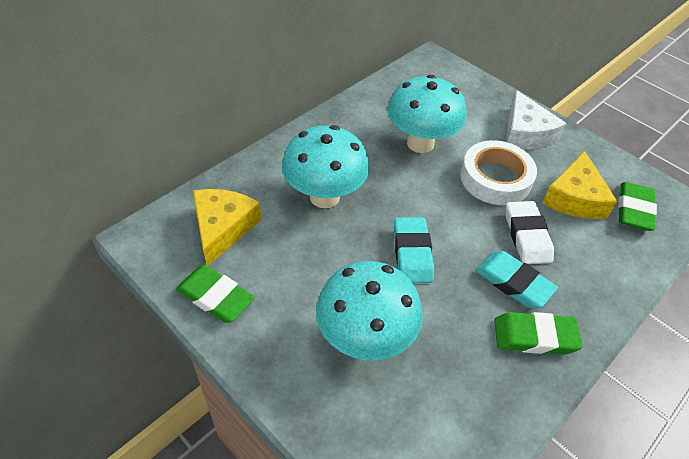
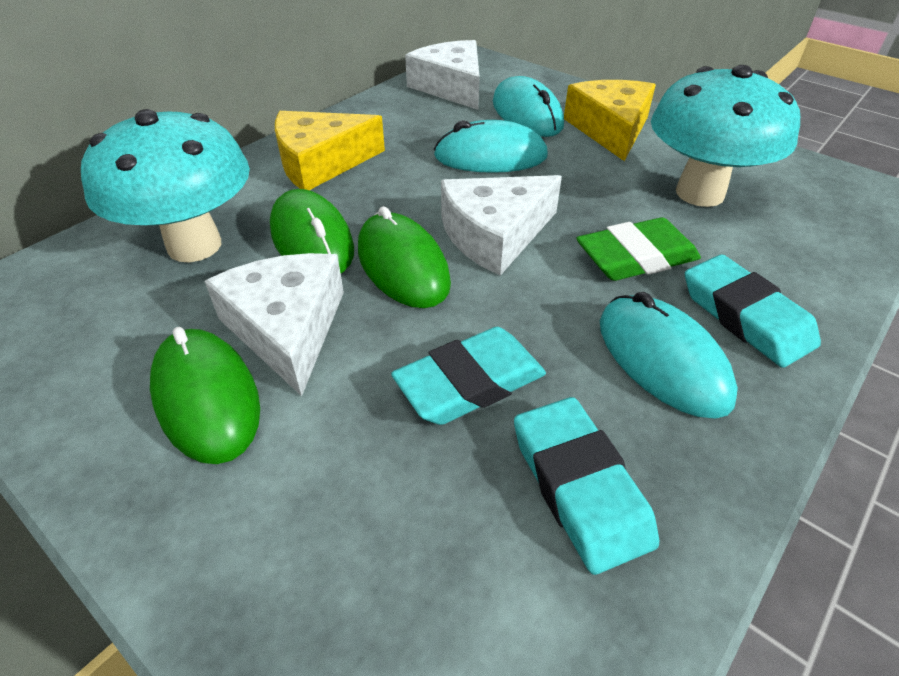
green eraser: [176,265,255,323] [494,312,582,354] [618,182,657,231] = 3 -> [576,217,701,281] = 1
green mouse: none = 0 -> [150,327,260,464] [270,189,354,273] [358,206,451,308] = 3
turquoise eraser: [394,217,434,283] [475,251,558,308] = 2 -> [391,327,546,425] [514,397,659,575] [685,254,821,368] = 3
turquoise mouse: none = 0 -> [434,120,548,173] [493,76,564,137] [600,292,738,418] = 3
turquoise mushroom: [282,125,369,208] [316,261,423,360] [387,75,467,153] = 3 -> [81,109,250,262] [651,65,800,207] = 2
white cheese: [506,90,567,149] = 1 -> [204,253,344,396] [405,40,480,110] [441,175,562,275] = 3
white eraser: [506,201,554,264] = 1 -> none = 0
white tape: [460,140,537,205] = 1 -> none = 0

